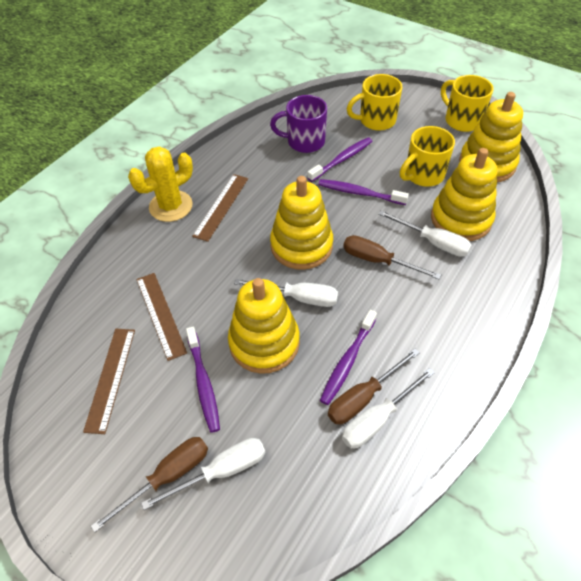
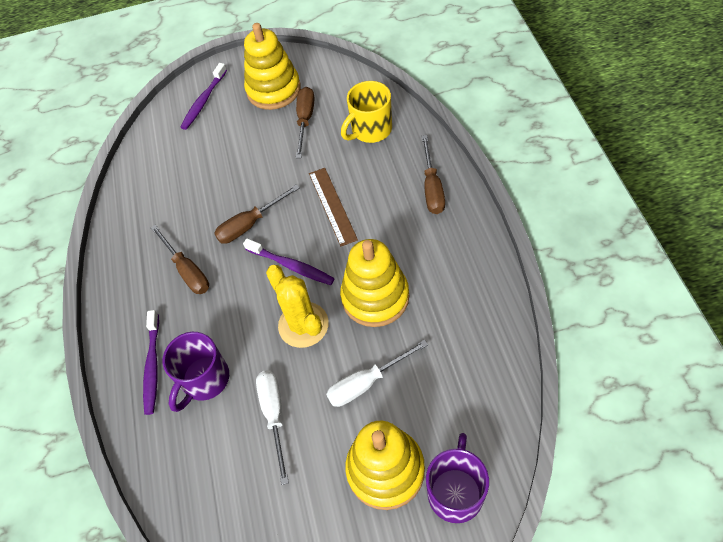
brown ruler: [83,329,135,434] [136,273,187,361] [192,174,248,242] = 3 -> [309,168,358,246] = 1
brown screwdriver: [91,437,208,533] [328,349,420,424] [343,235,441,279] = 3 -> [151,225,209,294] [214,184,300,244] [296,87,314,158] [422,135,445,214] = 4
purple mug: [270,95,327,153] = 1 -> [163,332,229,412] [426,433,489,523] = 2
purple toothbrush: [186,327,220,433] [307,137,372,182] [318,179,409,205] [320,310,377,405] = 4 -> [143,310,159,415] [180,63,227,130] [243,238,335,285] = 3
white screwdriver: [141,438,265,510] [234,279,338,307] [342,368,435,448] [379,210,472,257] = 4 -> [256,370,289,485] [326,340,428,407] = 2
yellow mug: [347,74,402,131] [400,126,455,187] [441,75,494,132] = 3 -> [341,81,392,143] = 1
yellow stacking toy: [228,278,300,374] [270,176,333,270] [431,148,497,241] [459,92,523,182] = 4 -> [244,23,301,110] [340,239,409,327] [345,421,425,510] = 3

